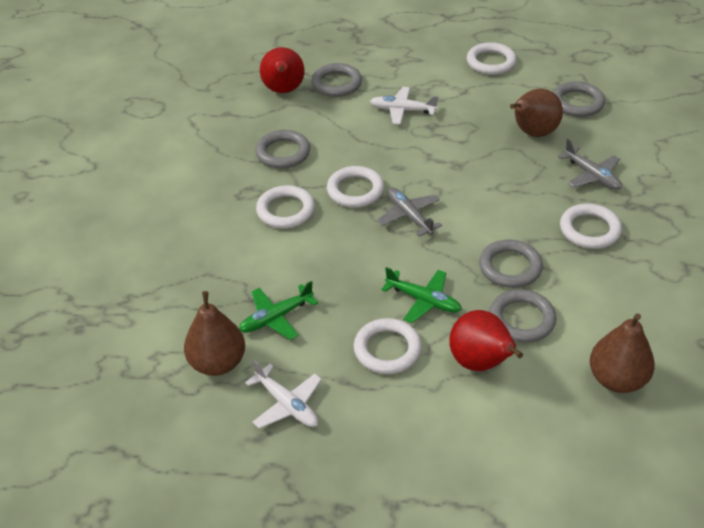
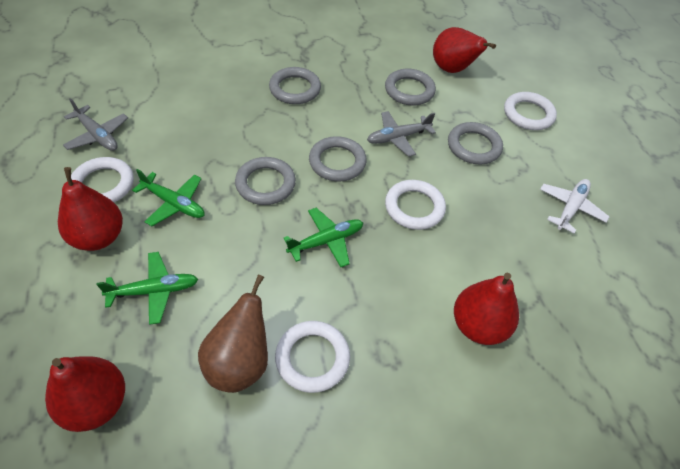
brown pear: [184,291,245,376] [510,89,563,137] [590,313,655,393] = 3 -> [198,274,268,393] = 1
green plane: [239,281,318,340] [381,267,462,323] = 2 -> [96,252,198,325] [132,169,205,226] [284,208,363,267] = 3
red pear: [260,47,304,93] [449,310,523,371] = 2 -> [45,356,125,432] [58,167,123,251] [433,27,496,73] [454,273,519,345] = 4
white plane: [245,360,322,429] [370,87,438,125] = 2 -> [540,179,609,233] = 1
white ring: [256,185,315,229] [327,166,384,208] [354,318,422,374] [466,42,517,75] [560,204,622,249] = 5 -> [71,157,134,202] [275,321,350,393] [385,180,446,230] [504,92,557,130] = 4

